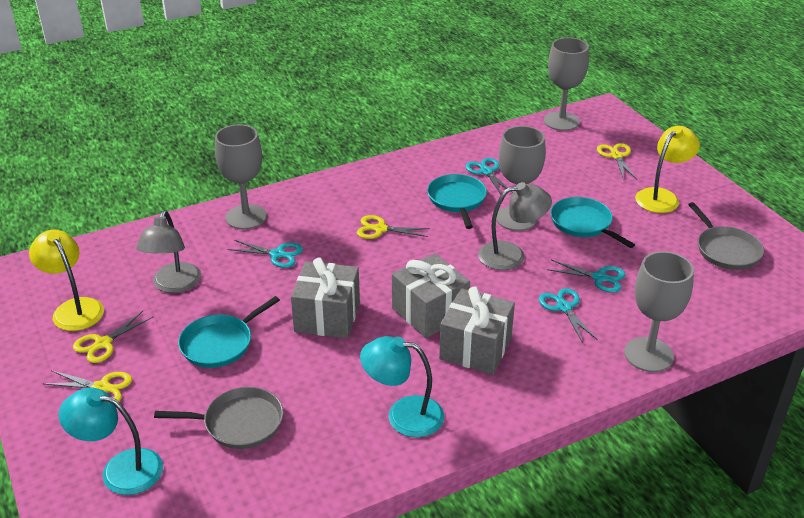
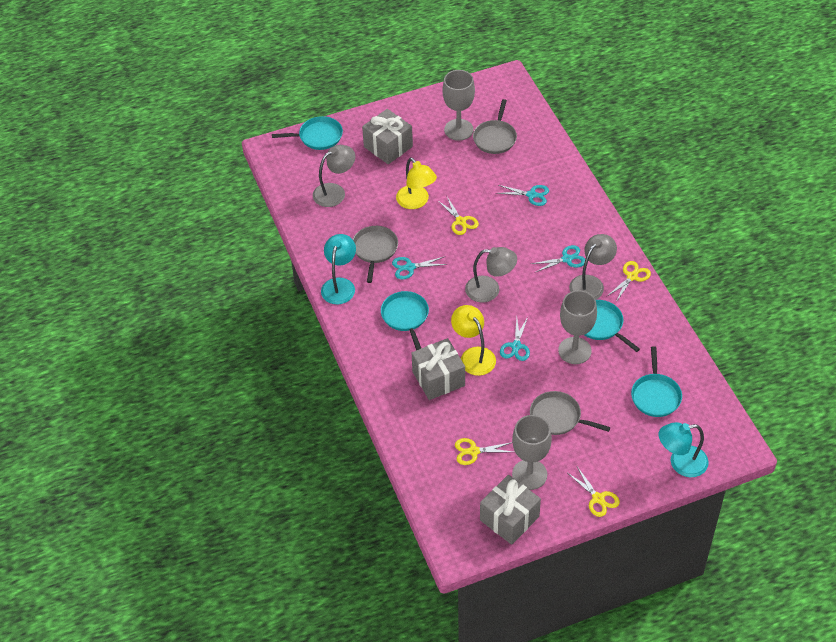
grey goblet: [215,124,267,230] [496,126,546,231] [544,37,589,131] [624,251,694,372] = 4 -> [442,70,475,141] [512,415,552,490] [558,290,597,364] = 3
grey lamp: [136,210,201,293] [478,182,552,270] = 2 -> [313,145,355,207] [465,247,517,303] [569,234,617,300] = 3
grey pan: [154,387,283,449] [688,202,764,270] = 2 -> [353,226,398,283] [473,99,517,154] [530,391,610,435] = 3
turquoise pan: [178,296,280,368] [427,174,487,229] [550,197,635,248] = 3 -> [272,116,343,150] [381,291,429,350] [585,300,640,352] [631,346,682,417] = 4

